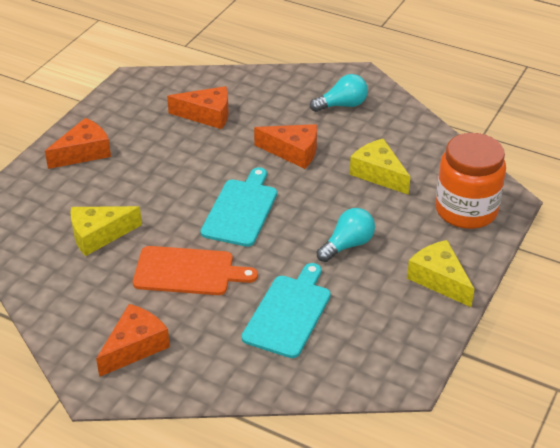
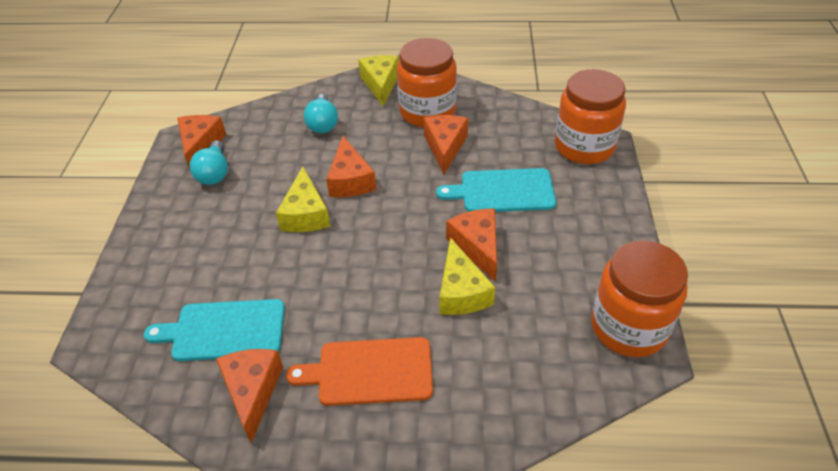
orange cheese: [45,118,111,169] [96,304,170,377] [167,86,229,129] [254,124,317,169] = 4 -> [177,115,226,169] [216,349,283,443] [326,136,377,197] [423,115,468,174] [446,208,497,282] = 5
orange jar: [435,133,506,229] = 1 -> [397,38,457,127] [555,69,626,164] [591,240,688,357] = 3

